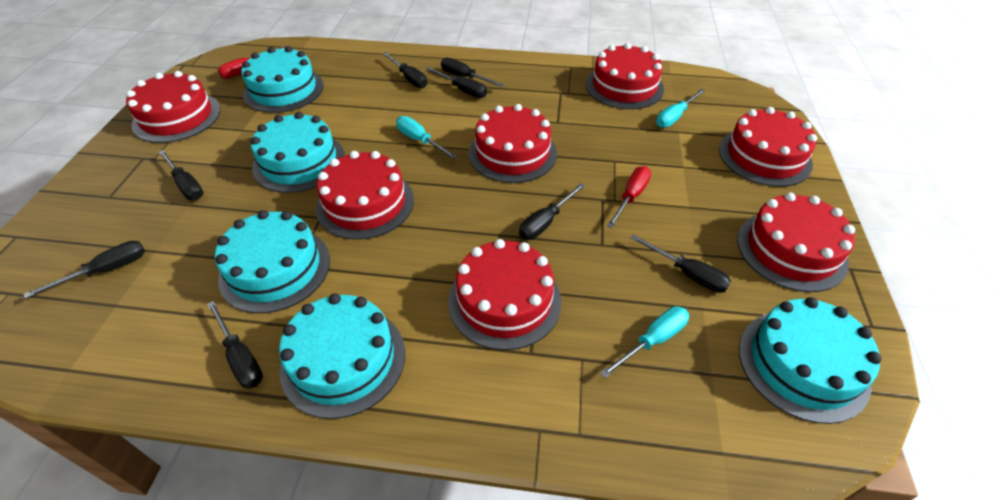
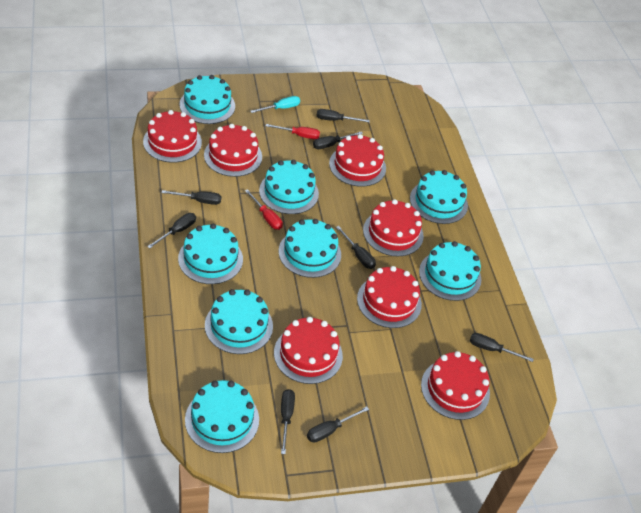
turquoise cake: [215,210,330,313] [241,46,323,113] [251,112,345,193] [279,293,405,419] [739,297,881,424] = 5 -> [178,224,243,284] [179,75,235,124] [185,380,259,453] [205,289,273,354] [259,160,319,214] [279,219,341,278] [410,170,468,224] [419,241,481,301] = 8
turquoise screwdriver: [396,116,457,159] [600,306,689,378] [656,89,705,128] = 3 -> [250,96,300,113] = 1

